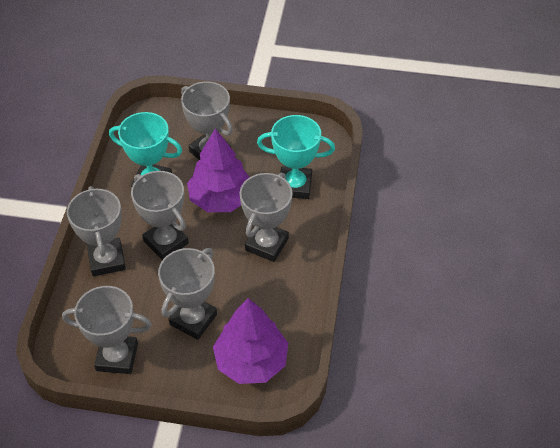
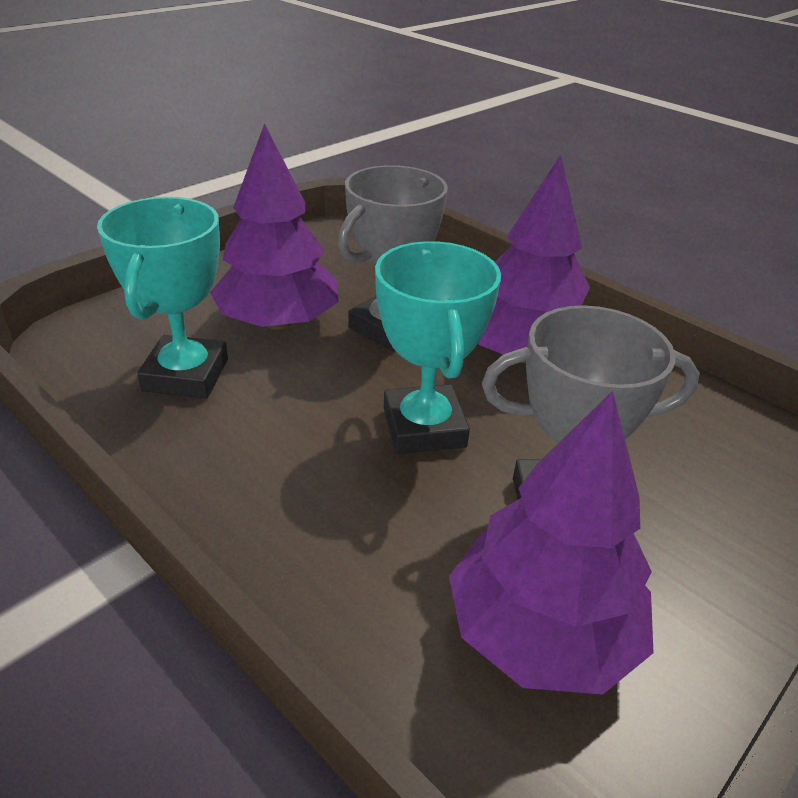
grey trophy: [62,286,152,374] [67,186,126,276] [131,171,189,260] [158,248,217,340] [181,82,233,160] [240,173,293,262] = 6 -> [338,165,448,351] [482,305,700,499] = 2
purple tree: [187,128,250,212] [213,298,288,384] = 2 -> [210,123,338,330] [449,391,653,695] [478,154,590,363] = 3

